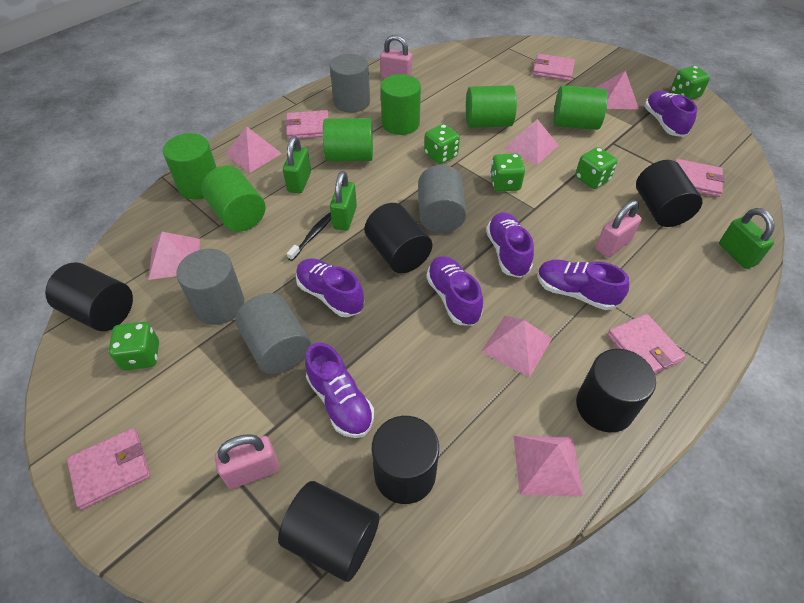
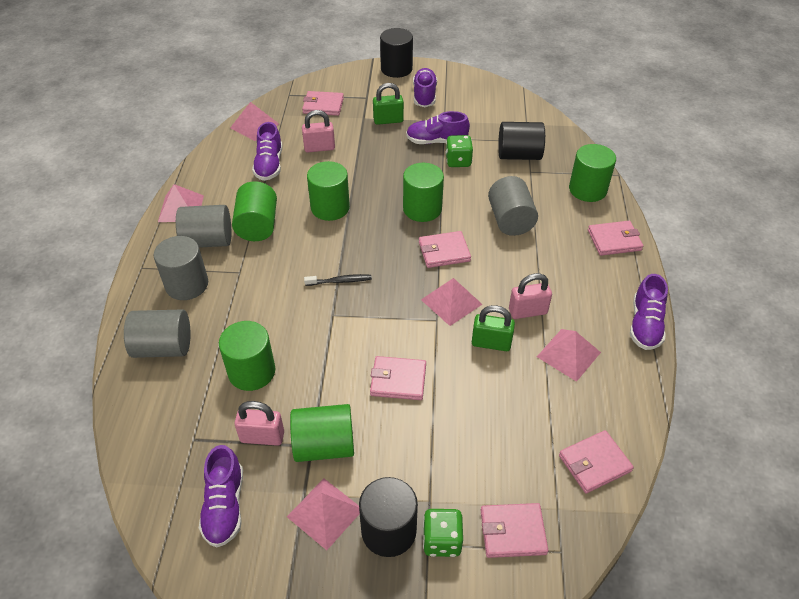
black cylinder: [45,262,133,331] [278,481,379,582] [364,203,432,273] [372,416,439,504] [576,349,656,433] [636,160,702,227] = 6 -> [359,477,418,557] [380,28,413,78] [498,122,545,160] = 3
green dice: [109,322,159,370] [424,124,460,164] [490,153,525,192] [575,147,617,189] [671,66,710,100] = 5 -> [423,509,463,557] [446,135,473,167] = 2
green padlock: [283,136,311,194] [330,171,357,231] [719,208,774,269] = 3 -> [373,83,404,125] [472,305,515,351] = 2
pink pyramid: [148,232,200,280] [225,126,282,173] [481,316,552,377] [504,119,559,165] [514,436,583,496] [595,71,639,109] = 6 -> [158,184,204,222] [230,102,279,141] [287,478,360,550] [421,278,482,326] [537,329,601,382] = 5
pink wallet: [67,428,150,510] [285,110,329,140] [533,54,575,81] [607,314,686,374] [675,159,725,197] = 5 -> [302,91,344,116] [370,356,426,400] [419,231,471,268] [481,503,548,558] [559,430,634,494] [588,221,643,256] = 6
purple shoe: [296,258,364,317] [305,342,374,438] [426,256,483,326] [486,212,534,278] [537,259,629,310] [644,91,697,137] = 6 -> [199,445,243,548] [252,122,282,181] [406,111,470,144] [413,68,437,107] [630,274,668,350] = 5

